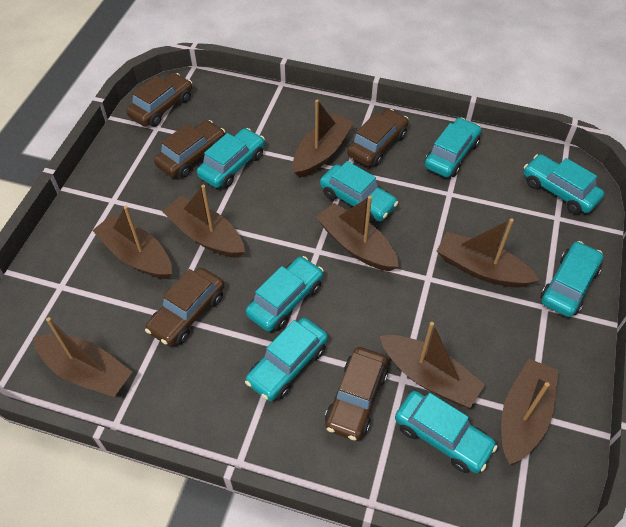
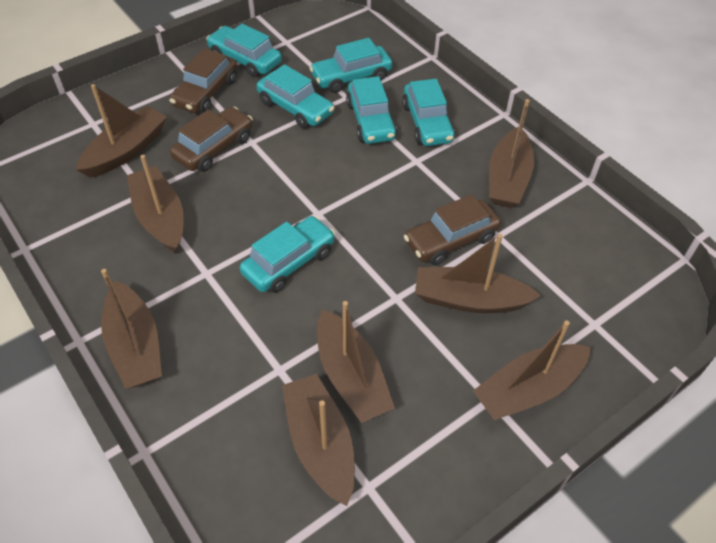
brown car: [126,73,192,127] [145,268,225,346] [154,120,225,178] [325,347,388,441] [347,109,409,167] = 5 -> [169,48,237,113] [170,107,253,172] [404,194,501,265] = 3
turquoise car: [197,128,265,188] [245,318,328,401] [246,256,324,332] [320,161,398,223] [395,391,497,473] [425,118,481,177] [524,154,604,214] [540,241,603,317] = 8 -> [206,24,282,77] [240,216,335,293] [256,64,334,128] [310,38,392,93] [346,76,397,144] [402,79,455,146] = 6

